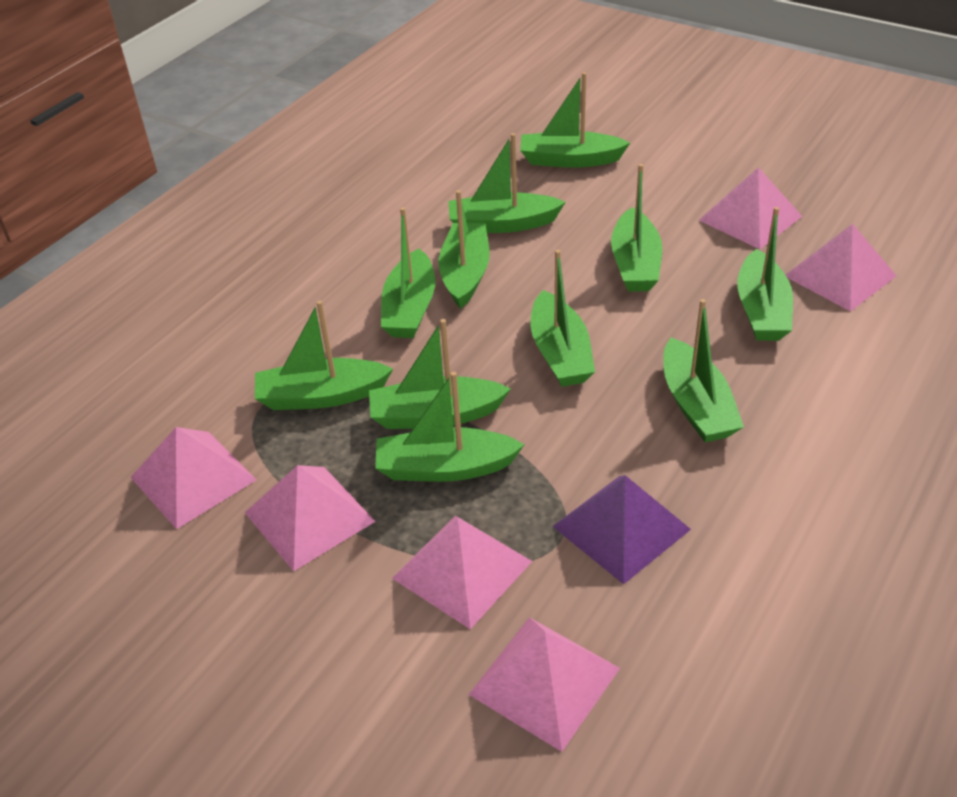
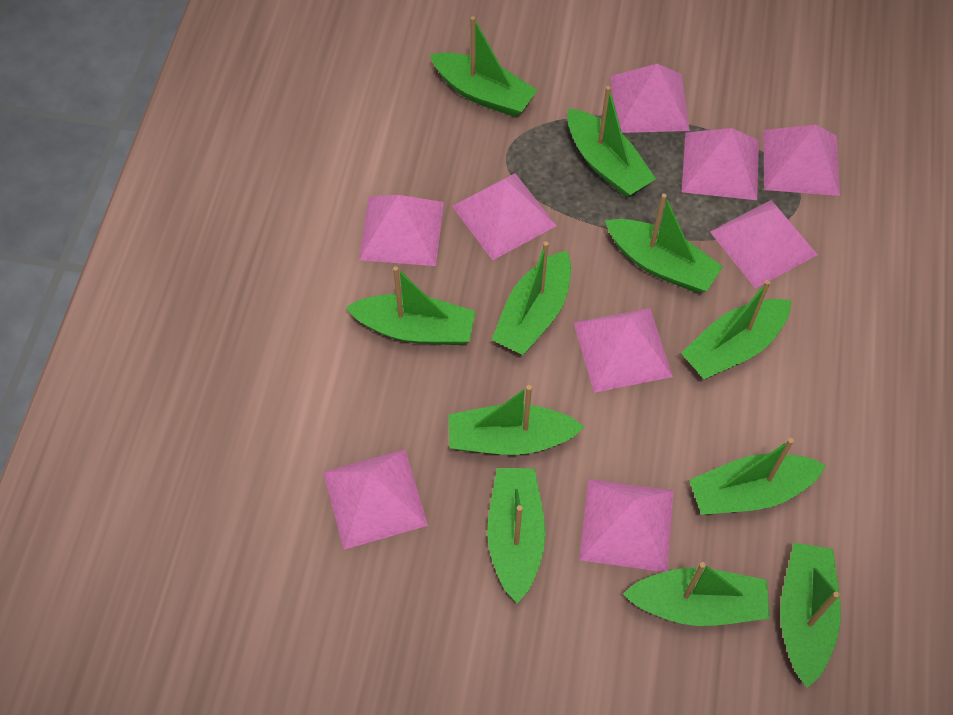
pink pyramid: [130,427,257,529] [245,465,376,571] [392,516,532,629] [468,617,620,752] [699,167,802,249] [786,224,896,312] = 6 -> [323,449,428,550] [359,195,444,266] [452,173,557,260] [574,308,673,393] [579,479,674,572] [611,64,690,133] [682,128,759,200] [710,200,818,288] [763,125,840,196] = 9
purple pyramid: [552,475,691,584] = 1 -> none = 0

